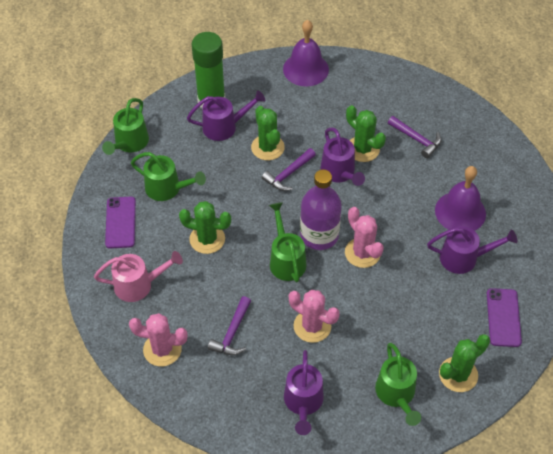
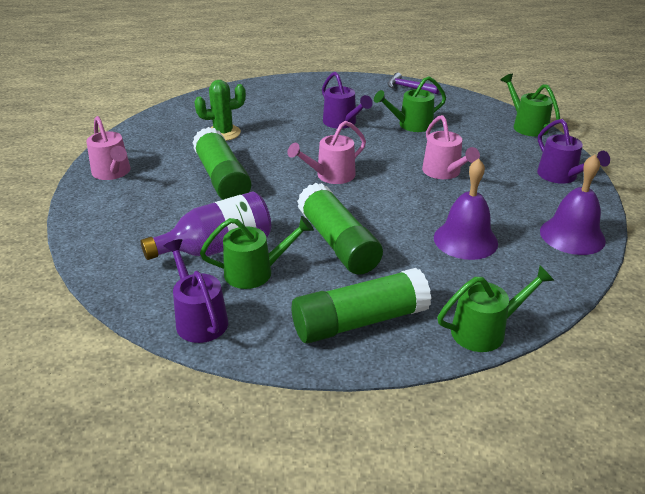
green cactus: [179,201,231,254] [251,106,285,160] [346,105,386,162] [439,334,490,392] = 4 -> [194,80,246,141] = 1
green glue stick: [192,32,225,110] = 1 -> [192,127,252,200] [292,268,432,343] [297,183,383,275] = 3
pink cactus: [129,313,188,366] [289,290,340,343] [345,207,384,268] = 3 -> none = 0
pink watering can: [94,251,183,302] = 1 -> [87,116,130,180] [287,121,366,184] [422,115,480,179] = 3
purple hammer: [208,296,251,355] [262,148,316,191] [388,116,441,158] = 3 -> [387,72,439,94] = 1
purple phone: [105,197,136,248] [487,288,522,347] = 2 -> none = 0
purple watering can: [187,91,265,141] [284,350,324,435] [320,128,365,186] [427,226,517,274] = 4 -> [164,239,228,343] [322,72,373,129] [537,119,610,184] = 3

